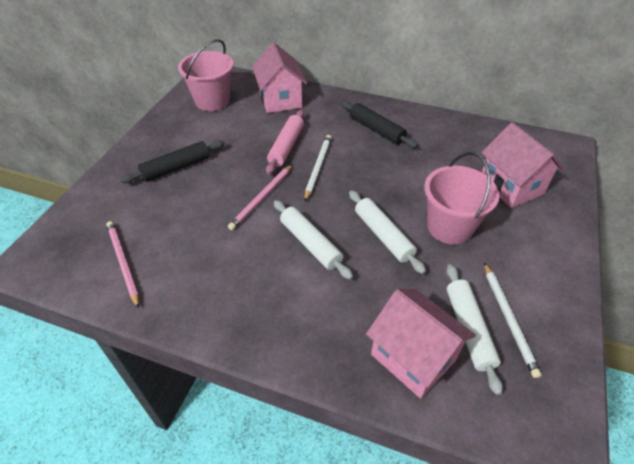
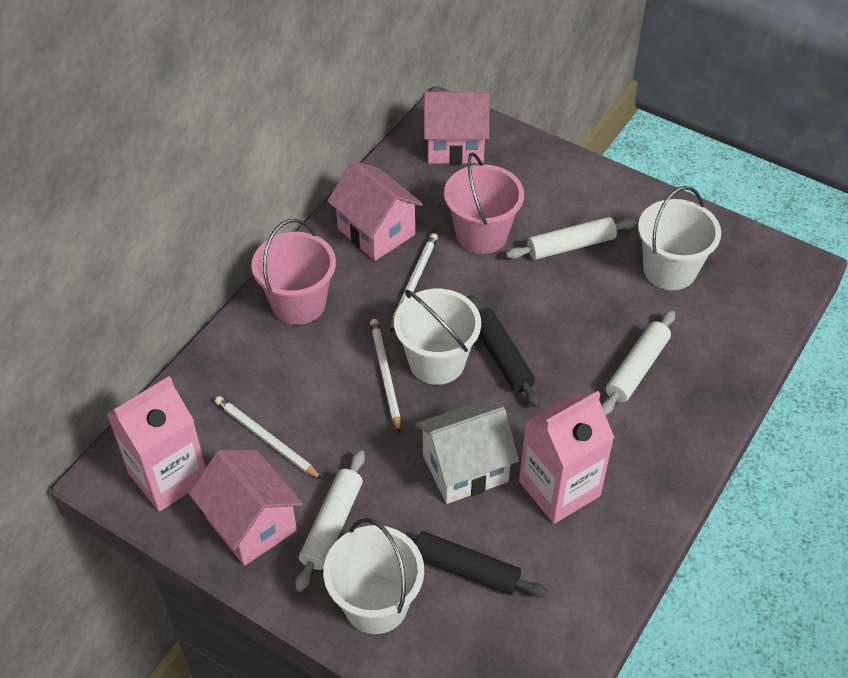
pink carton: none = 0 -> [106,376,206,512] [519,391,614,524] = 2
pink pencil: [106,221,139,308] [228,164,293,230] = 2 -> none = 0
pink rolling pin: [266,110,304,175] = 1 -> none = 0
white bucket: none = 0 -> [323,518,424,634] [394,289,481,385] [638,186,721,290] = 3
white house: none = 0 -> [415,399,519,504] = 1
white pencil: [304,135,331,201] [484,262,541,378] = 2 -> [215,396,322,479] [370,319,401,434] [390,233,438,332] = 3

